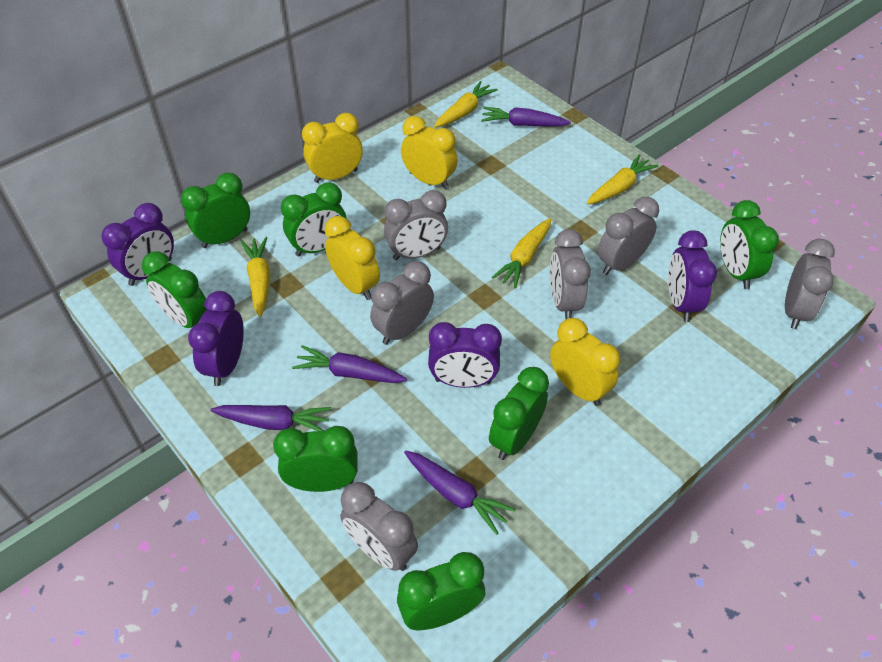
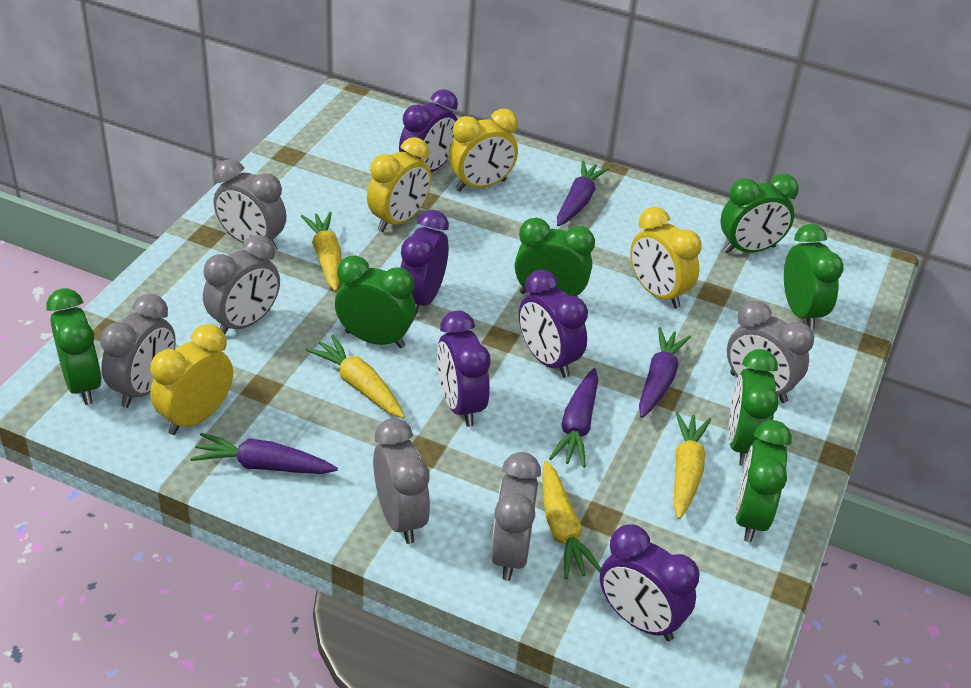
purple clock: [101,203,174,286] [188,291,244,386] [428,322,502,388] [668,230,717,322] = 4 -> [399,89,458,172] [400,210,449,316] [437,311,491,427] [519,270,588,378] [600,524,700,641] = 5

